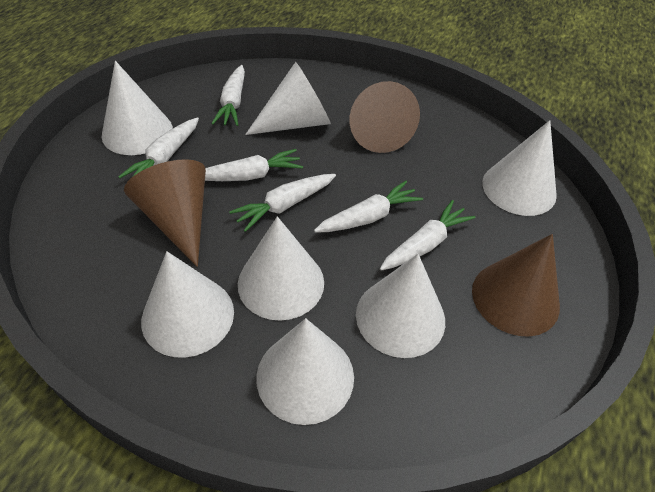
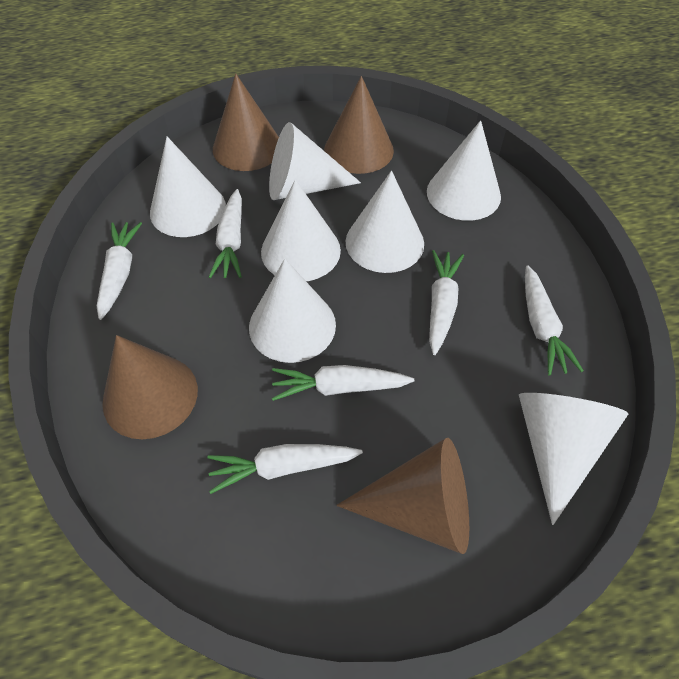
brown cone: [124,159,206,267] [350,81,420,153] [472,234,560,337] = 3 -> [102,335,198,439] [213,74,279,171] [324,76,394,174] [337,438,469,554] = 4

